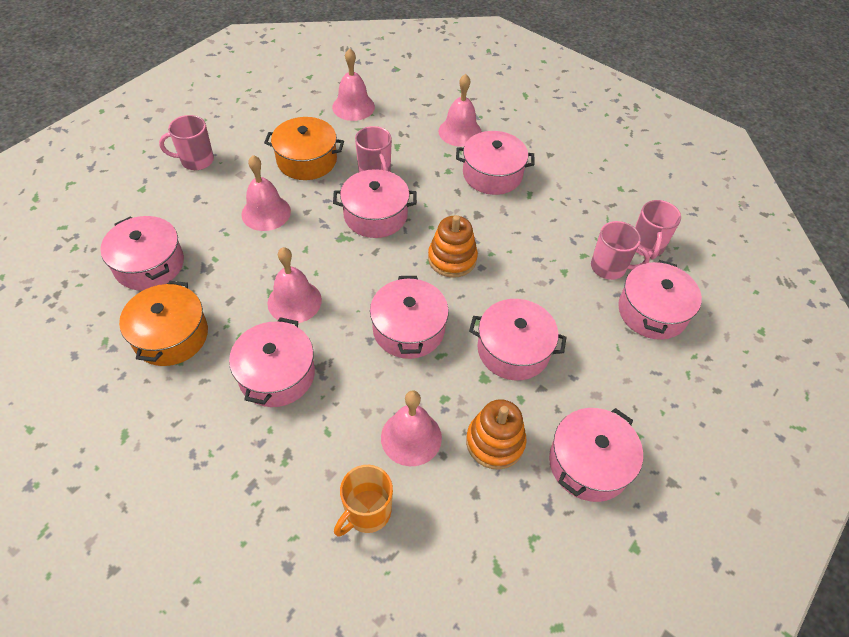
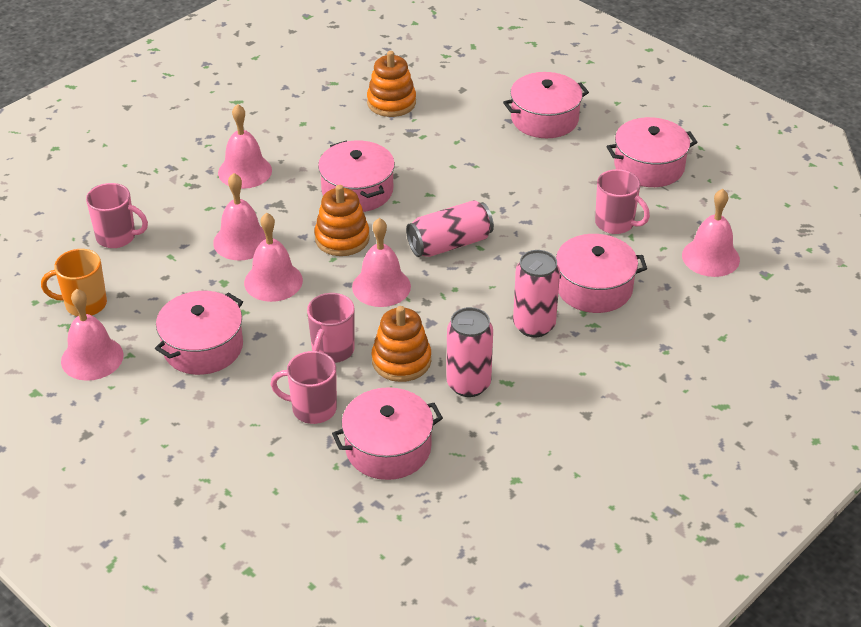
orange pot: [119,281,208,366] [264,117,344,180] = 2 -> none = 0
orange stacking toy: [428,215,478,278] [466,399,527,470] = 2 -> [314,185,370,256] [367,51,416,117] [371,306,431,382] = 3
pink bell: [242,155,291,231] [267,247,322,324] [332,48,375,121] [381,391,442,466] [438,74,482,147] = 5 -> [61,289,123,381] [213,173,266,260] [218,104,272,189] [244,213,303,302] [352,218,411,307] [682,189,740,277] = 6
pink can: none = 0 -> [406,200,494,257] [446,307,493,397] [513,250,560,337] = 3
pink pot: [100,216,184,291] [229,317,315,407] [333,169,417,238] [370,276,449,359] [456,131,535,195] [469,299,567,380] [549,408,643,502] [618,260,702,340] = 8 -> [155,291,243,375] [318,140,395,212] [332,387,443,480] [503,72,589,138] [556,234,647,313] [607,117,698,187] = 6

